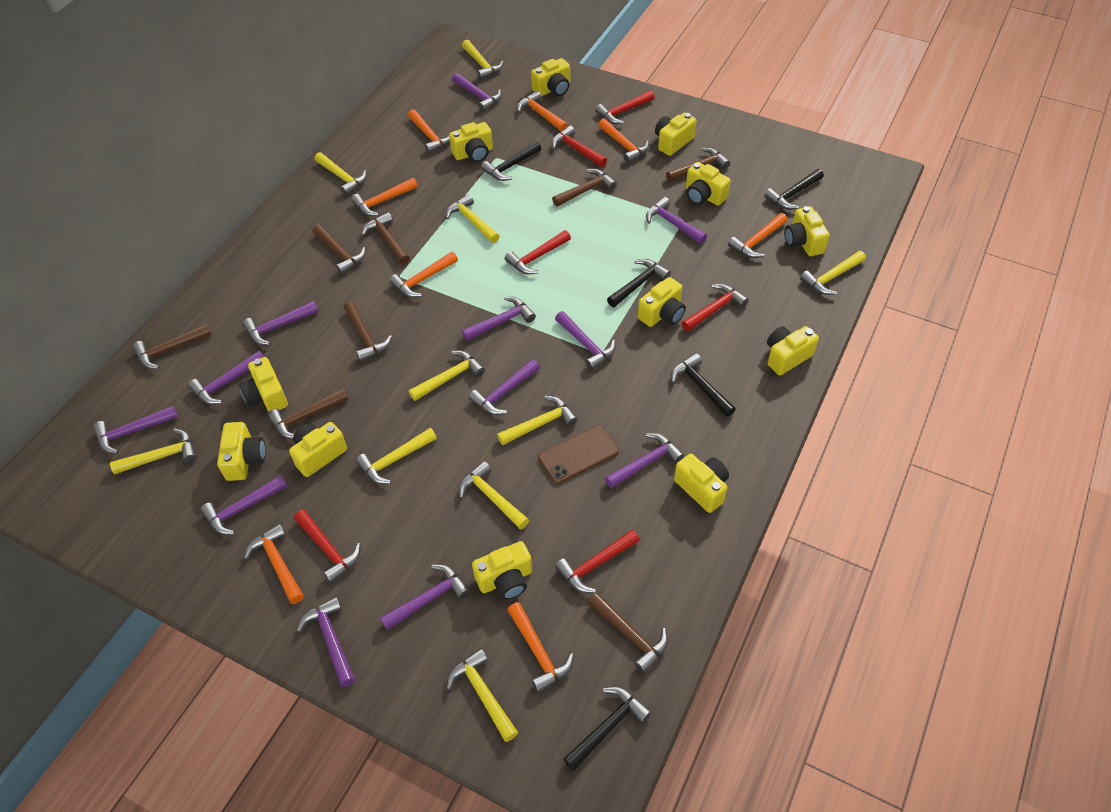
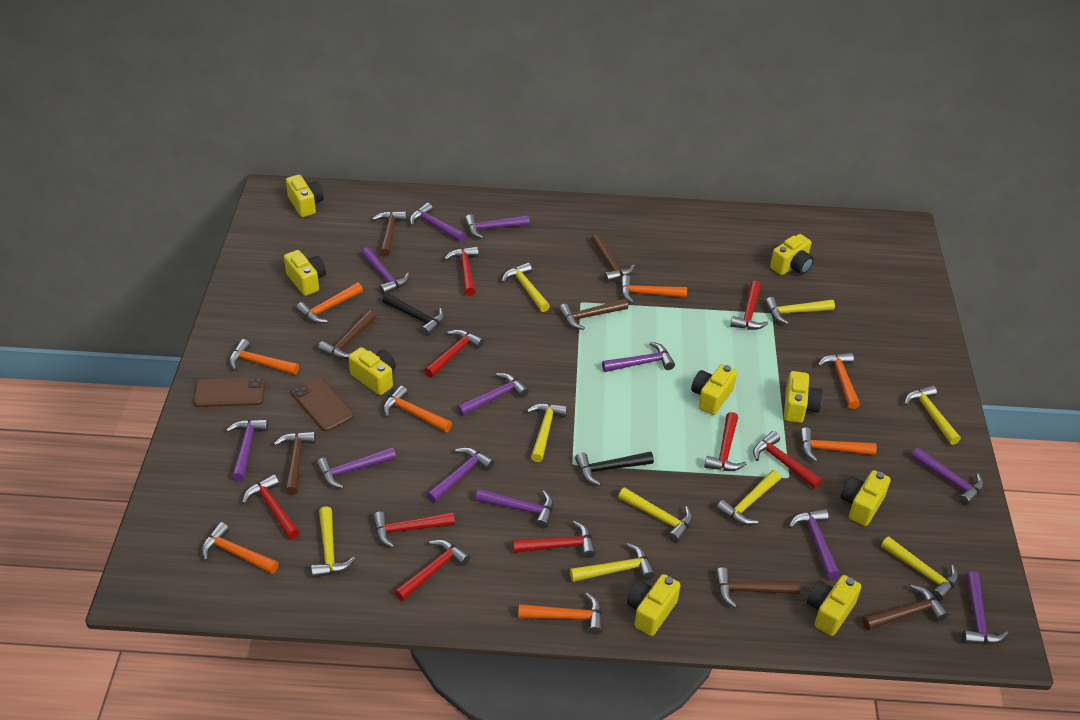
black hammer: [481,141,541,181] [563,686,652,771] [607,259,671,307] [671,353,736,417] [764,169,824,209] = 5 -> [382,293,445,336] [575,451,654,486] = 2
brown hammer: [133,324,212,369] [267,388,348,439] [313,224,366,275] [343,301,392,362] [361,212,410,265] [552,169,617,207] [588,593,668,674] [666,147,730,182] = 8 -> [274,431,316,495] [318,310,376,359] [372,211,407,257] [559,299,628,330] [591,234,635,283] [715,567,800,608] [863,585,948,631] = 7
brown phone: [538,425,619,484] = 1 -> [193,377,265,407] [291,377,354,431] = 2
red hammer: [294,509,360,584] [504,230,571,274] [552,125,607,167] [555,530,640,593] [595,90,655,124] [681,284,749,332] = 6 -> [242,474,300,539] [373,512,455,548] [394,540,470,601] [424,329,484,378] [444,246,478,296] [513,521,596,558] [704,412,746,471] [730,281,768,330] [753,431,822,489] = 9
yellow camera: [217,422,266,481] [239,357,288,412] [289,422,347,477] [449,122,493,162] [472,541,532,600] [531,58,570,96] [638,277,686,327] [655,112,696,156] [674,454,729,513] [686,162,731,206] [767,326,819,375] [784,206,830,256] = 12 -> [284,250,326,296] [286,175,324,217] [349,347,396,395] [627,574,681,636] [691,364,737,415] [770,234,814,275] [784,371,823,423] [807,575,861,636] [841,470,891,526] = 9
yellow hammer: [110,428,197,474] [315,152,367,196] [356,428,437,484] [409,350,485,401] [446,194,499,243] [446,648,518,742] [459,461,529,530] [462,40,504,80] [497,396,578,445] [800,251,866,295] = 10 -> [311,506,355,578] [502,262,550,312] [527,403,568,462] [570,543,655,582] [618,487,693,543] [716,470,781,525] [765,297,835,325] [881,536,958,601] [904,385,961,445] = 9

